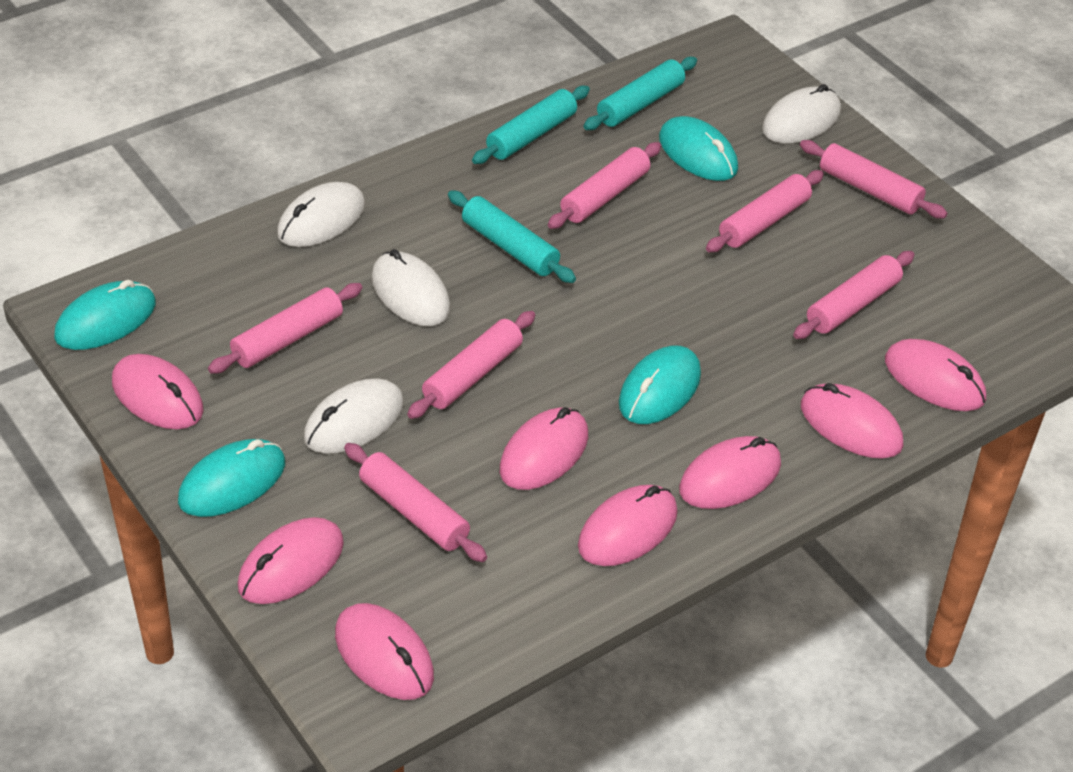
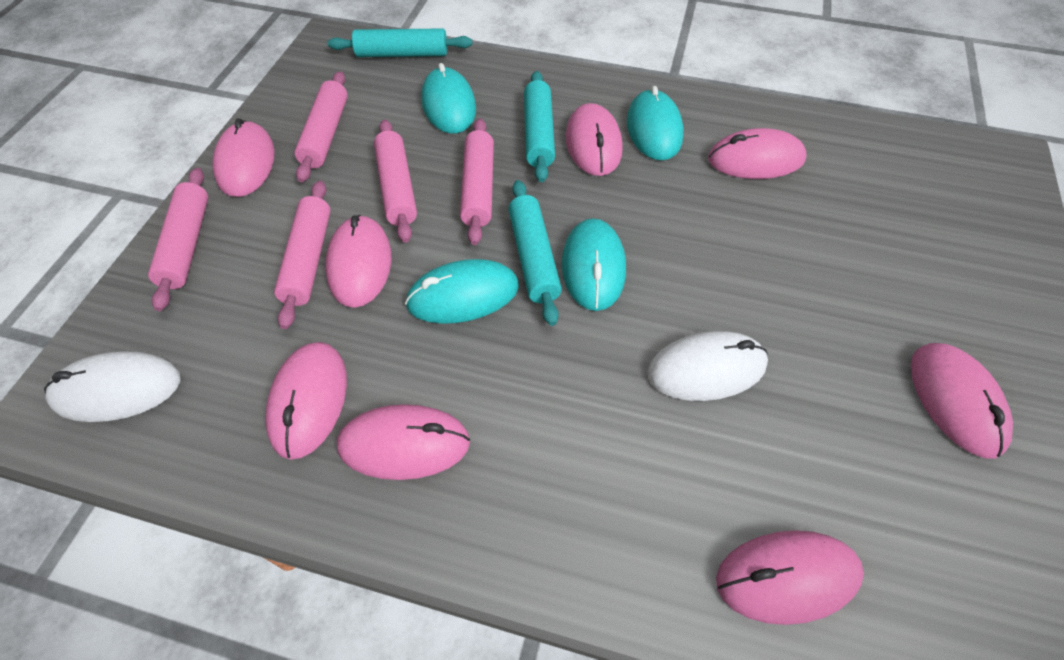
pink rolling pin: [208,283,363,374] [344,443,487,562] [407,311,535,419] [548,142,661,229] [706,170,824,252] [793,251,915,339] [800,140,947,219] = 7 -> [148,168,208,311] [274,181,331,329] [294,71,348,182] [374,120,417,243] [460,118,494,245] = 5
white mouse: [277,182,365,247] [304,378,404,454] [372,249,450,326] [762,84,841,144] = 4 -> [44,351,181,422] [647,331,768,401] = 2

